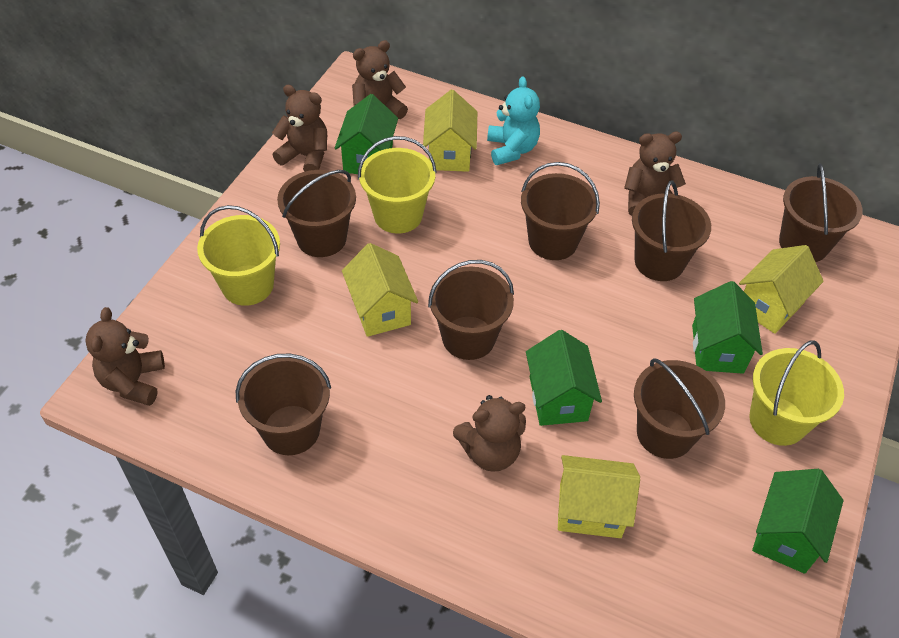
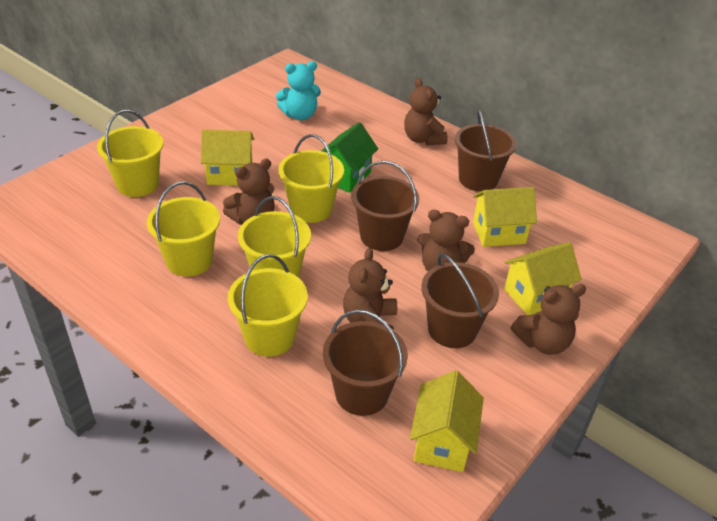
brown bucket: [236,354,331,455] [277,170,356,257] [428,260,514,360] [521,162,600,260] [632,180,711,281] [634,358,725,459] [779,163,863,262] = 7 -> [323,310,408,416] [351,161,419,251] [421,253,499,348] [455,109,517,191] = 4
green house: [335,94,398,174] [526,330,602,426] [692,281,763,374] [752,469,843,574] = 4 -> [322,122,378,193] = 1
yellow bucket: [197,205,280,306] [358,136,437,234] [749,341,844,446] = 3 -> [97,110,164,197] [147,181,220,277] [228,254,308,357] [238,196,311,278] [279,134,344,223] = 5

